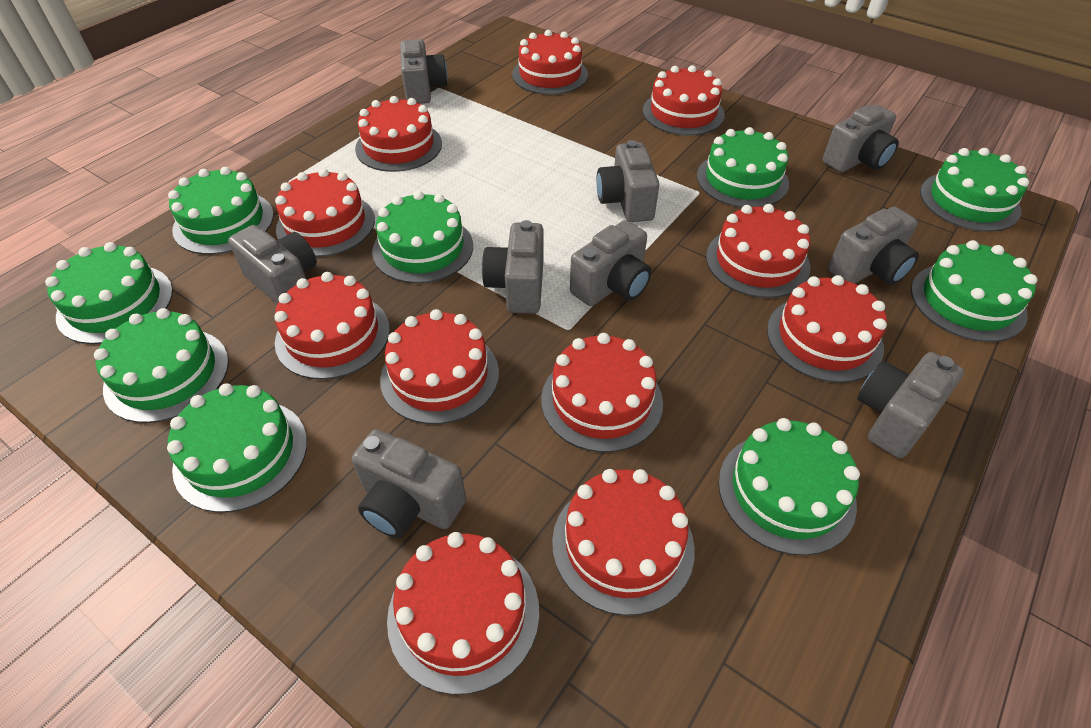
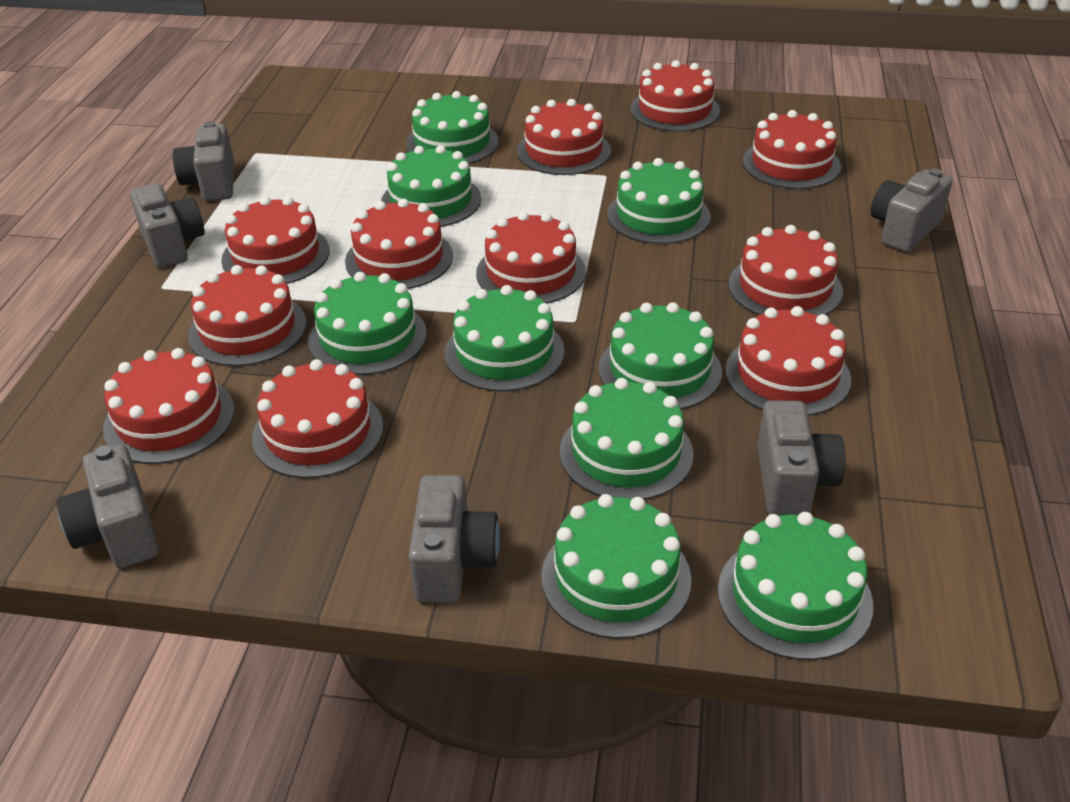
grey camera: [228,225,317,305] [352,429,466,538] [400,39,448,104] [482,220,544,314] [570,220,652,306] [596,140,659,222] [823,105,899,172] [828,207,919,285] [857,352,964,458] = 9 -> [57,444,159,568] [130,183,205,268] [173,121,234,201] [409,475,500,603] [757,400,846,516] [871,169,952,252] = 6

